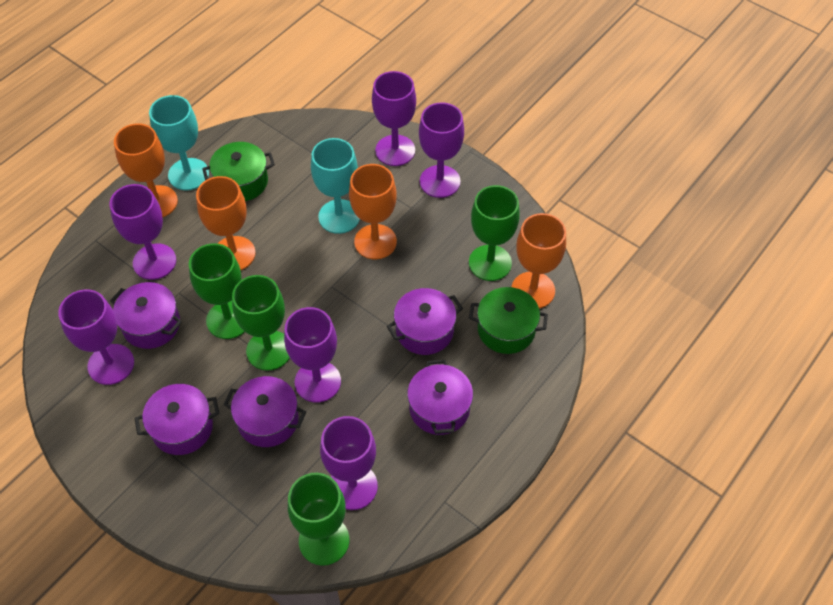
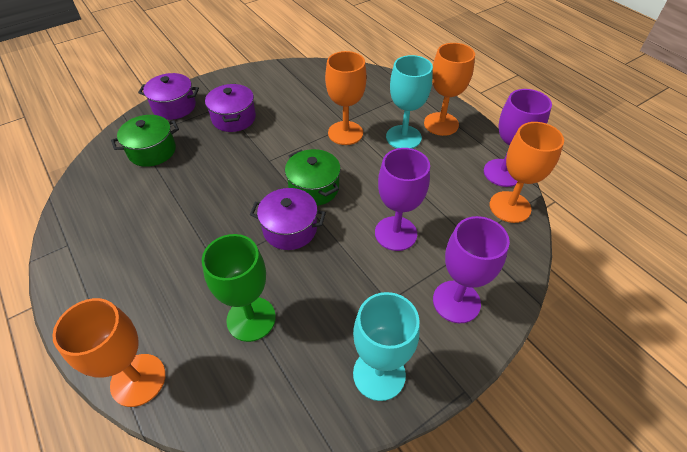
green goblet: [189,243,245,339] [232,275,290,371] [288,473,349,566] [469,185,520,281] = 4 -> [202,234,276,342] = 1
purple goblet: [58,289,134,385] [109,184,176,280] [284,307,341,402] [320,416,378,510] [372,71,416,166] [419,102,464,198] = 6 -> [375,148,430,251] [433,216,510,323] [484,89,552,187] = 3
purple pot: [110,282,182,349] [135,384,219,455] [223,376,306,447] [387,288,463,355] [407,360,473,435] = 5 -> [138,73,199,120] [205,84,256,132] [250,188,326,250] = 3

